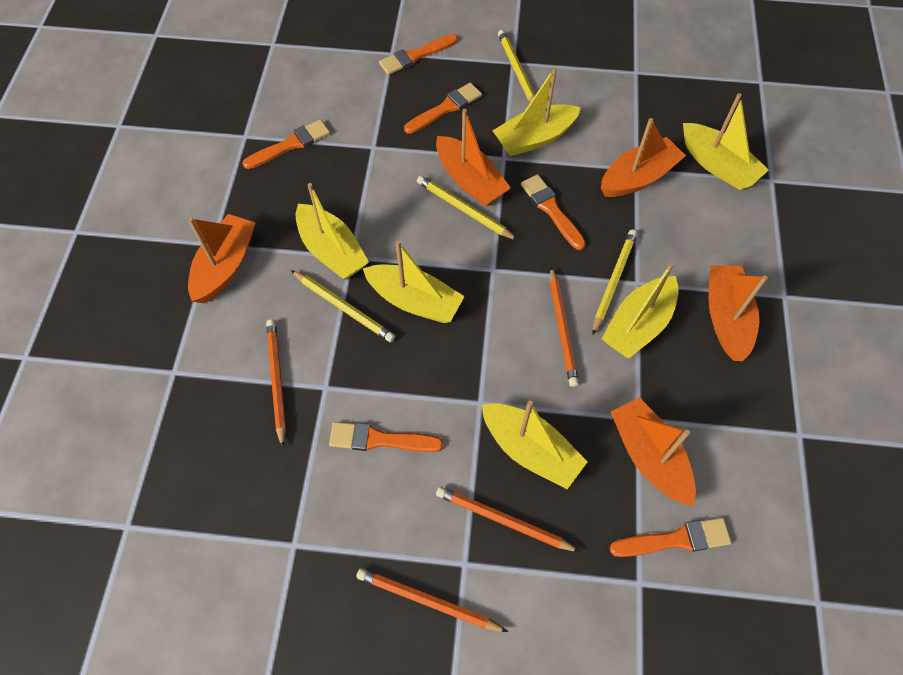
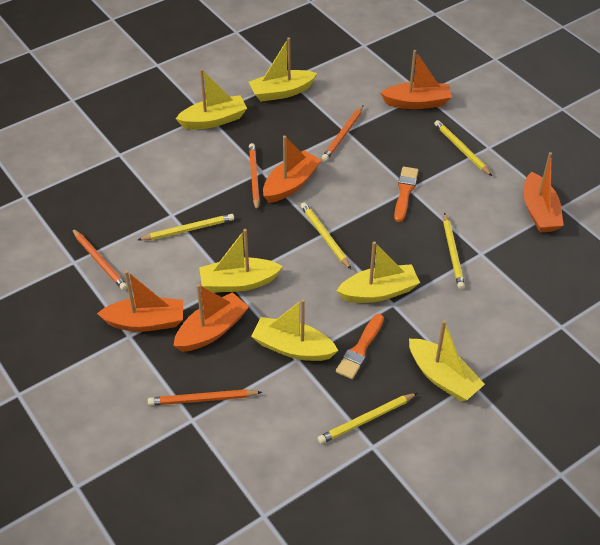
orange brush: [242,119,330,169] [329,422,443,452] [379,34,458,75] [404,83,482,134] [521,174,586,250] [610,518,732,557] = 6 -> [336,314,384,379] [394,167,418,222] = 2
yellow pencil: [291,270,395,342] [417,175,518,241] [498,30,535,102] [593,229,637,335] = 4 -> [138,214,234,240] [301,202,351,269] [318,393,417,444] [434,120,492,176] [443,213,465,290] = 5

